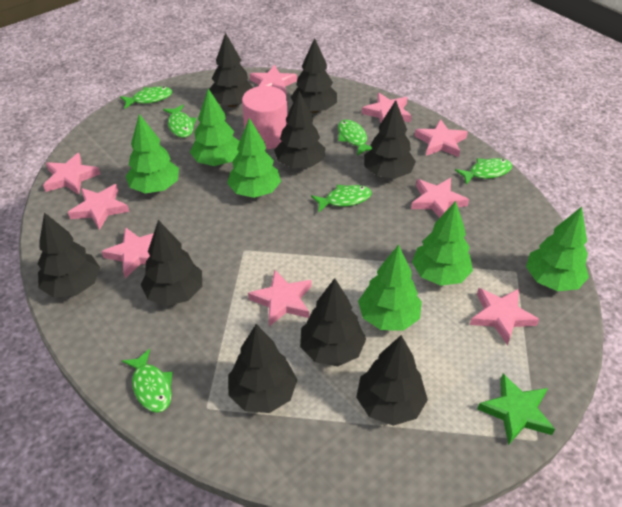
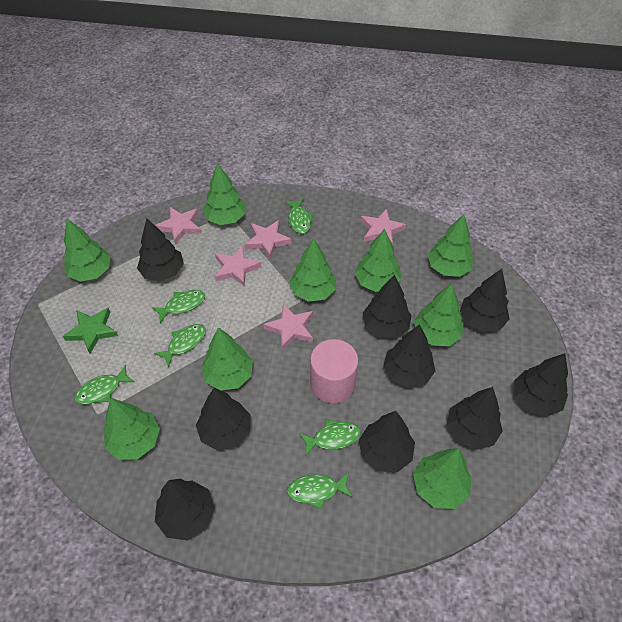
green tree: [126,114,179,193] [190,89,239,166] [227,118,281,198] [358,245,422,330] [412,201,473,286] [526,207,589,291] = 6 -> [64,219,111,282] [104,398,160,460] [201,327,253,390] [203,163,245,225] [289,238,336,302] [355,229,401,292] [413,448,472,509] [414,283,464,346] [428,214,474,277] = 9
pink star: [43,153,100,195] [68,184,129,230] [101,227,154,279] [248,270,311,327] [250,65,297,97] [362,92,412,123] [411,178,469,218] [415,119,468,157] [470,288,539,345] = 9 -> [155,207,202,244] [215,245,261,287] [244,220,292,259] [264,304,313,350] [361,209,406,244] = 5

